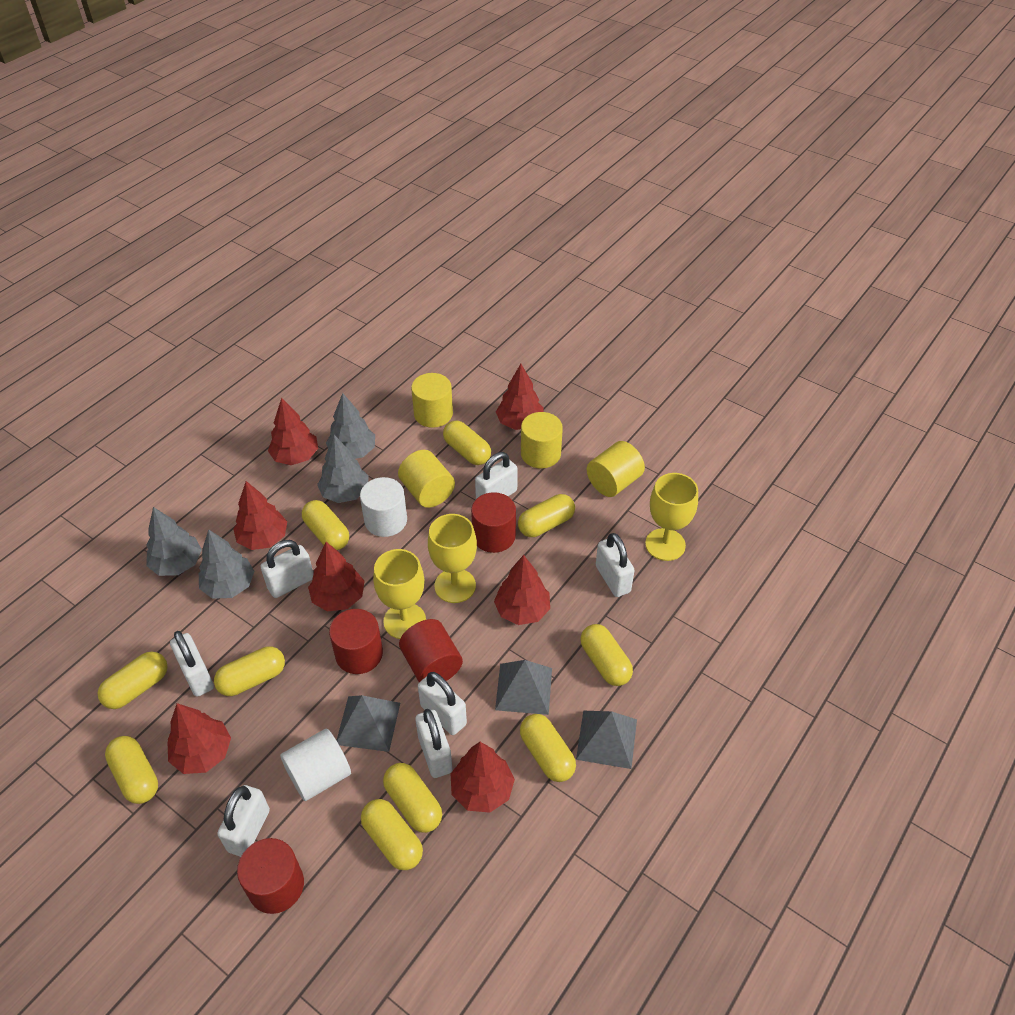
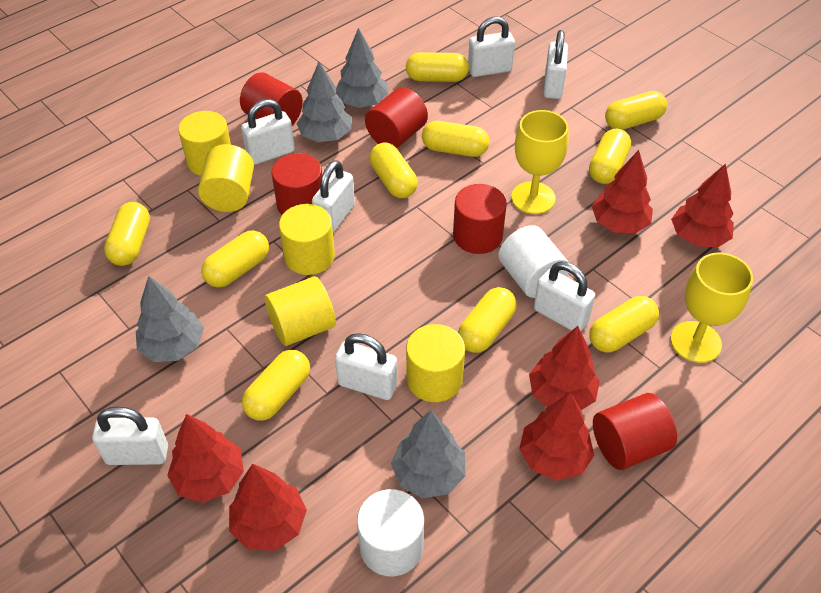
grey pyramid: [336,695,400,752] [495,660,552,715] [576,711,637,769] = 3 -> none = 0
red cylinder: [237,838,304,914] [329,609,383,674] [399,619,463,682] [471,492,516,553] = 4 -> [240,72,303,125] [271,153,322,215] [365,87,428,148] [453,184,507,254] [593,393,677,470] = 5
red tree: [167,703,231,774] [233,481,287,550] [268,398,318,465] [308,542,365,612] [451,742,515,813] [494,555,550,625] [496,364,543,430] = 7 -> [167,414,244,503] [229,464,307,551] [519,392,594,481] [529,326,600,410] [592,150,653,233] [671,163,734,248] = 6
yellow cylinder: [398,450,455,508] [411,373,453,428] [521,412,563,468] [587,441,645,497] = 4 -> [178,111,231,176] [198,144,254,212] [265,276,336,346] [279,204,335,275] [406,324,465,402] = 5
yellow goblet: [373,549,426,639] [428,514,477,603] [645,473,698,561] = 3 -> [511,110,569,214] [671,253,753,363] = 2

